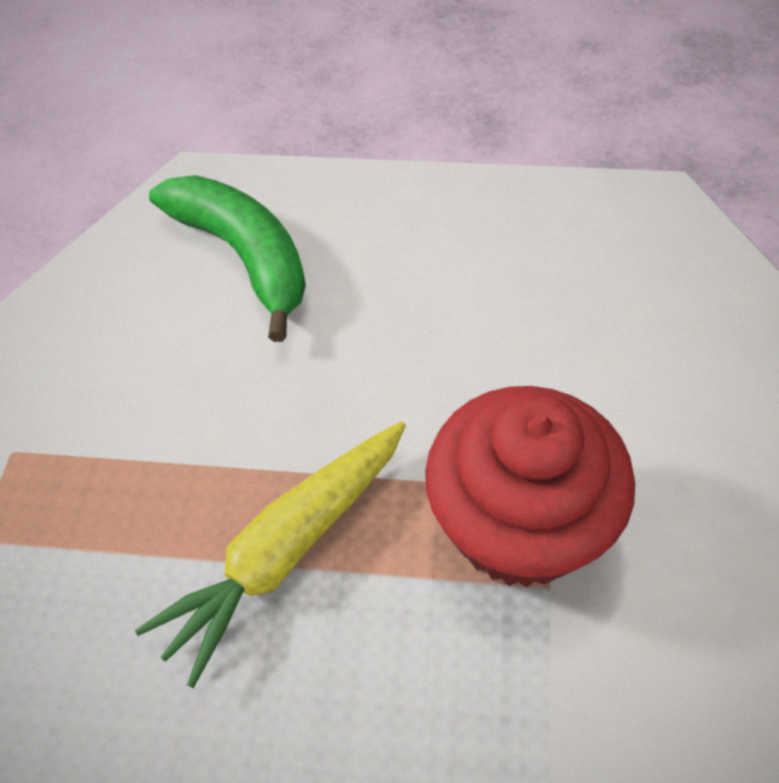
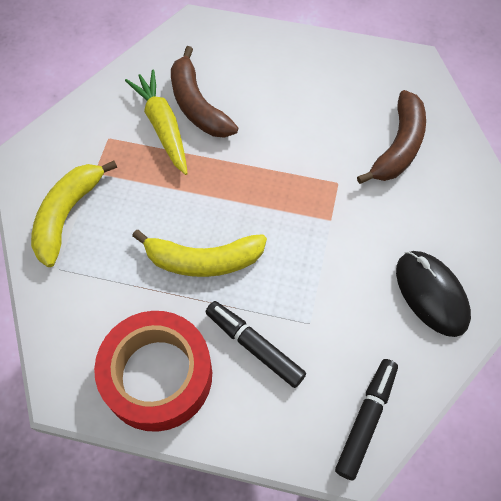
black marker: none = 0 -> [205,301,306,388] [335,359,398,480] = 2
black mouse: none = 0 -> [396,251,471,337] = 1
brown banana: none = 0 -> [171,46,238,138] [357,90,426,184] = 2
green banana: [149,175,306,342] = 1 -> none = 0
red cupcake: [425,386,635,587] = 1 -> none = 0
red tape: none = 0 -> [94,311,212,432] = 1
yellow banana: none = 0 -> [31,161,117,267] [132,230,267,277] = 2

